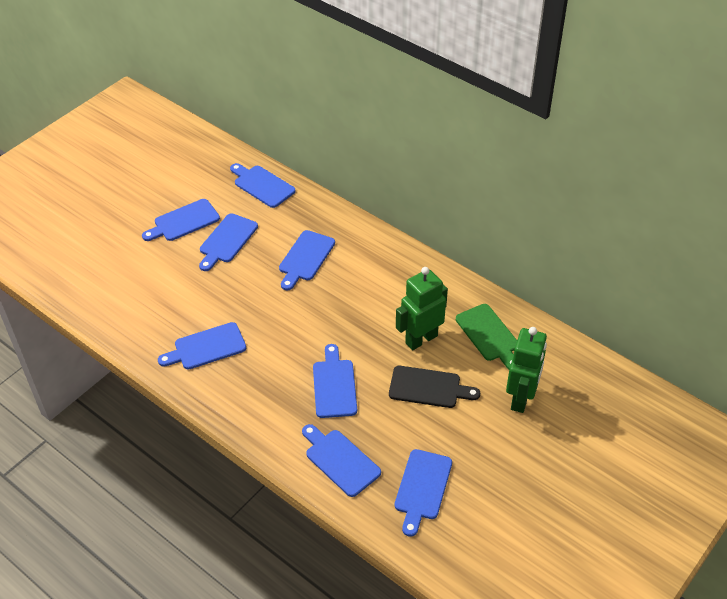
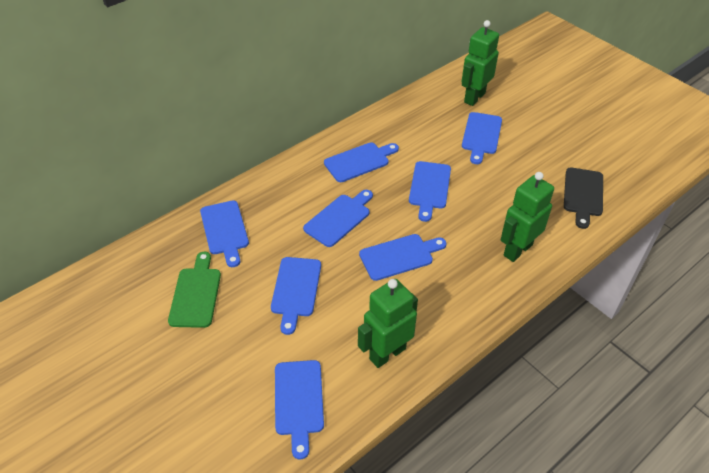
green robot: [396,267,448,350] [506,327,547,413] = 2 -> [358,279,418,368] [462,20,499,106] [501,172,554,262] = 3

